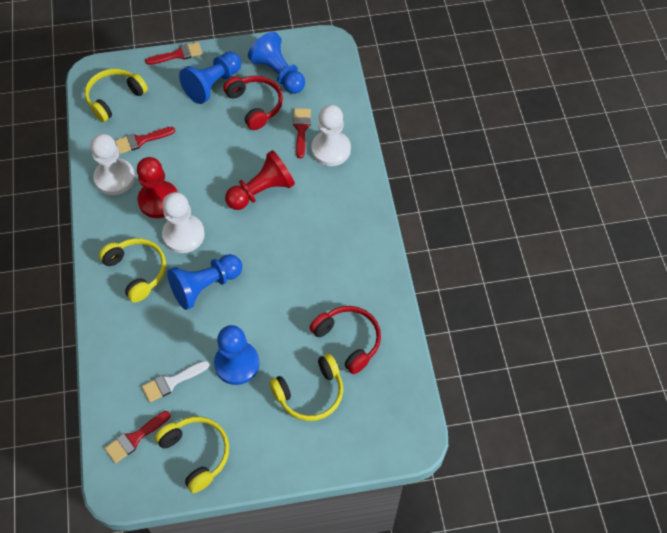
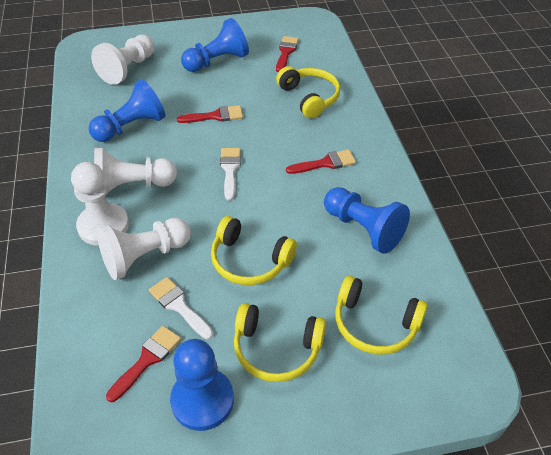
red headphones: [223,75,283,130] [310,306,381,374] = 2 -> none = 0
red pawn: [137,157,178,218] [225,150,295,210] = 2 -> none = 0
white brush: [142,361,209,402] = 1 -> [149,277,213,339] [220,148,241,200] = 2
white pawn: [90,134,135,195] [162,192,205,253] [311,105,351,166] = 3 -> [71,162,129,246] [91,35,155,85] [94,148,177,192] [97,218,191,280] = 4

